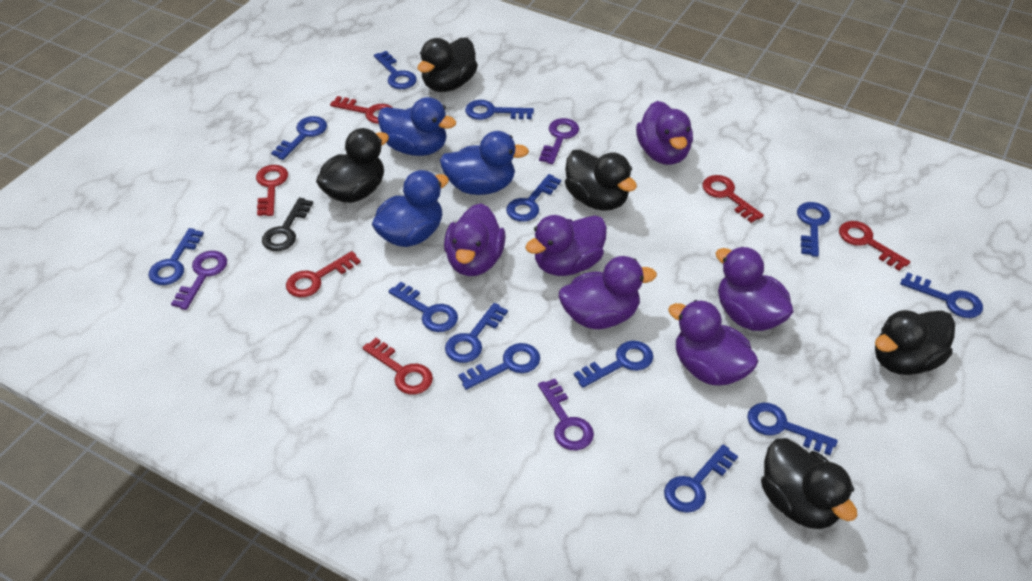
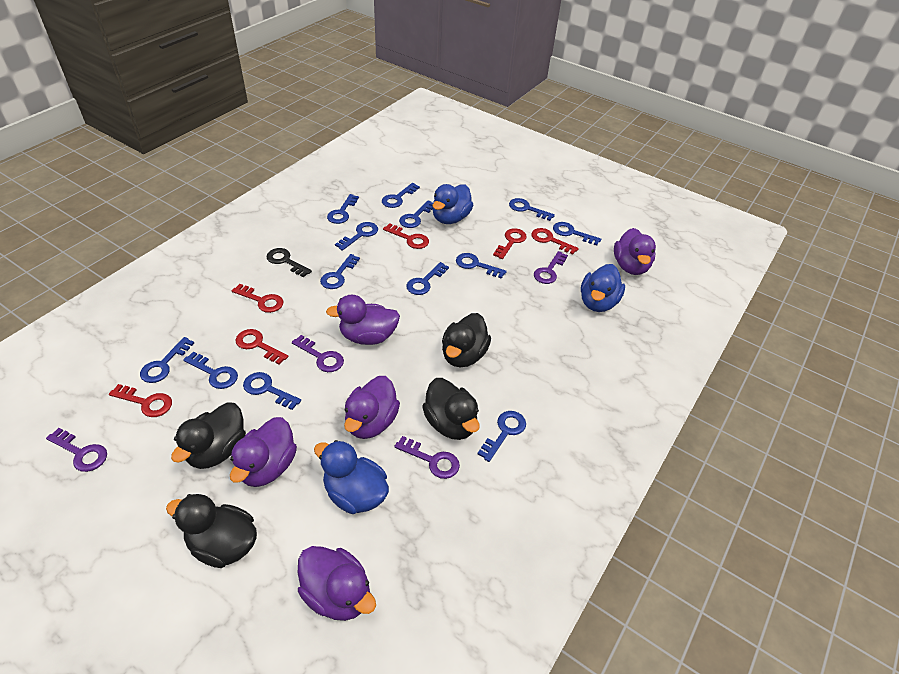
black duck: [316,128,389,203] [418,38,478,92] [565,150,637,211] [761,438,857,529] [875,310,955,375] = 5 -> [166,494,257,568] [171,402,246,469] [422,378,480,440] [442,313,491,367] = 4
purple duck: [444,203,506,276] [525,215,607,276] [559,256,657,329] [636,101,693,165] [668,300,759,386] [716,247,794,331] = 6 -> [230,417,297,487] [298,546,376,621] [326,295,400,345] [344,376,400,439] [614,228,656,275] = 5
purple key: [171,251,227,310] [538,379,594,451] [539,118,579,164] = 3 -> [46,428,107,472] [292,335,344,372] [394,436,460,479] [534,251,568,284] = 4

